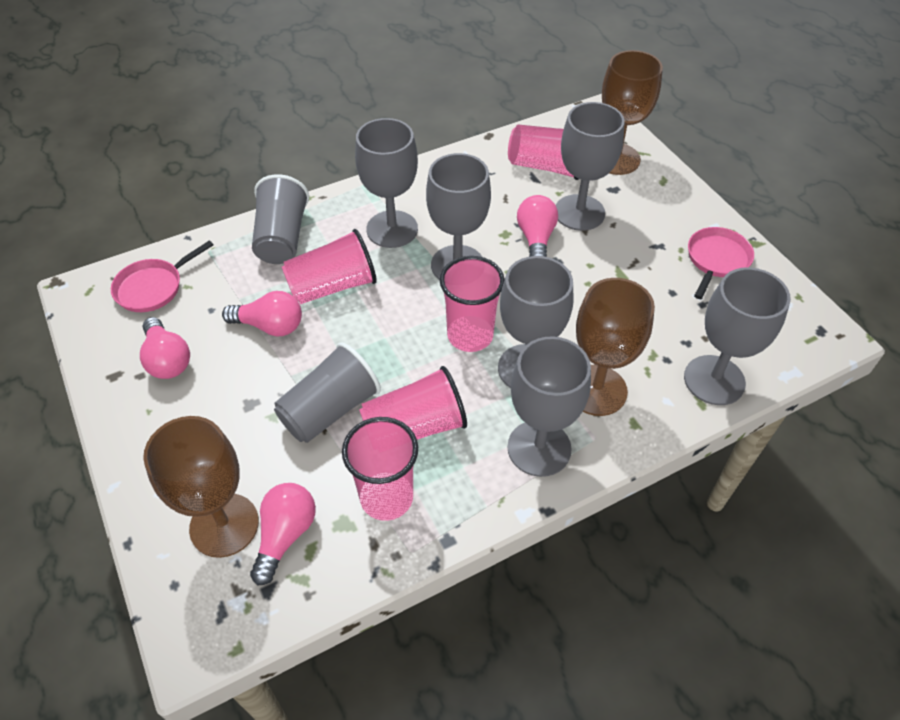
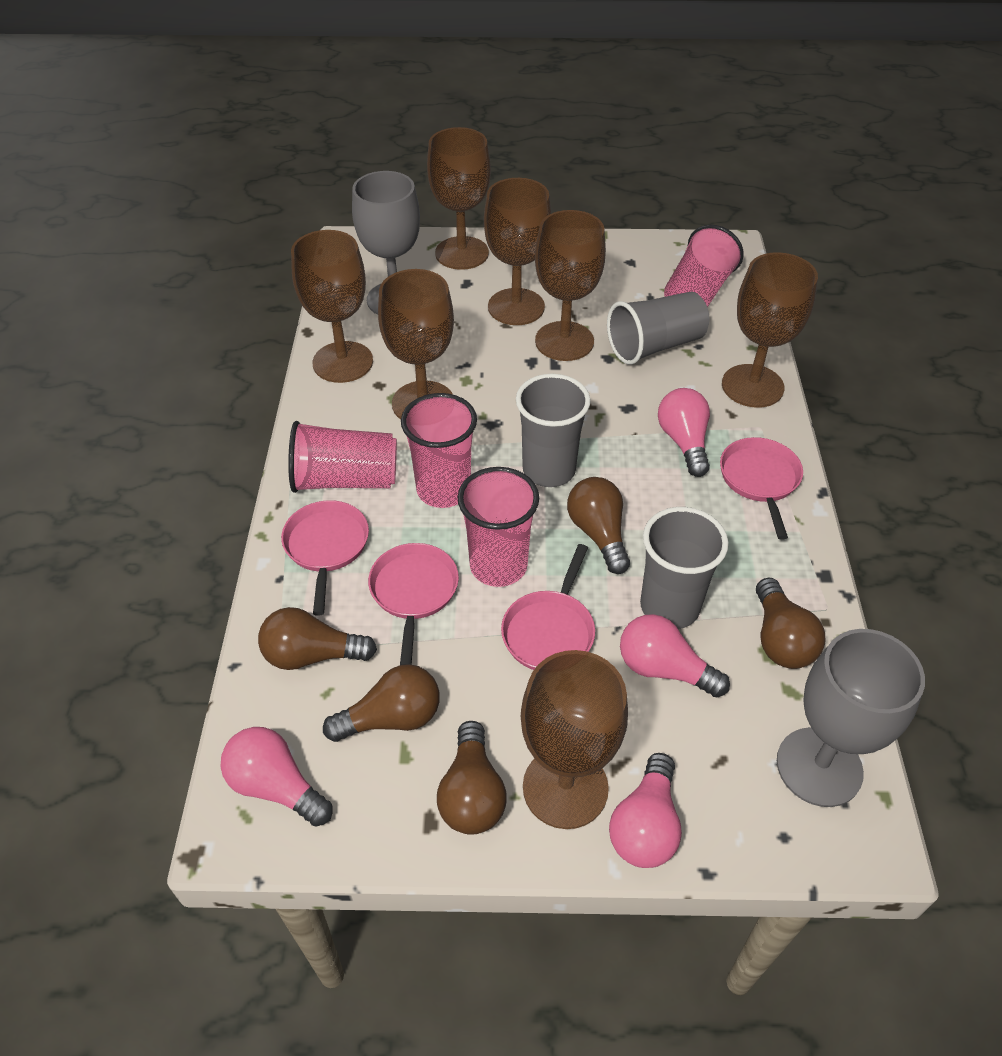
brown goblet: [143,416,259,558] [576,278,655,416] [602,50,663,175] = 3 -> [291,230,373,383] [378,269,454,419] [427,127,491,270] [484,178,551,325] [521,650,628,829] [535,210,606,361] [722,252,818,408] = 7
brown light bulb: none = 0 -> [258,607,377,670] [323,664,440,742] [437,721,507,835] [567,477,630,574] [756,578,825,669] = 5
grey cup: [252,174,309,264] [274,342,381,443] = 2 -> [516,374,591,487] [607,291,709,365] [640,507,729,629] = 3
grey goblet: [355,118,418,248] [426,153,491,280] [498,256,573,388] [507,336,591,477] [556,102,625,231] [684,267,791,405] = 6 -> [352,171,420,315] [777,629,925,807] = 2
pink cup: [282,229,377,304] [342,417,418,521] [359,366,467,440] [440,256,505,352] [508,124,579,180] = 5 -> [288,421,397,493] [401,393,477,508] [457,467,539,587] [664,225,744,307] = 4
pink pan: [111,240,213,312] [688,227,754,299] = 2 -> [281,500,369,616] [368,543,459,665] [501,544,595,670] [720,437,803,540] = 4

